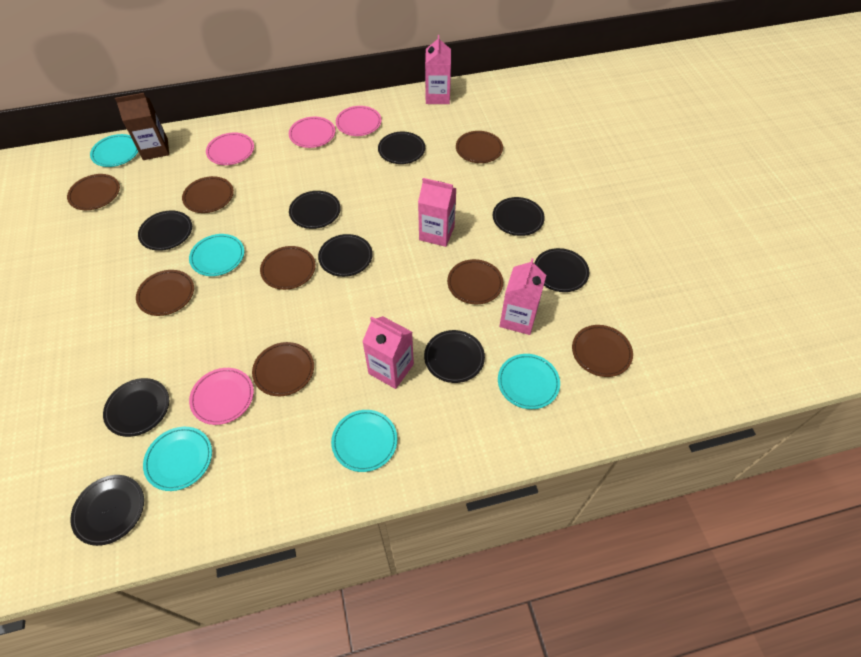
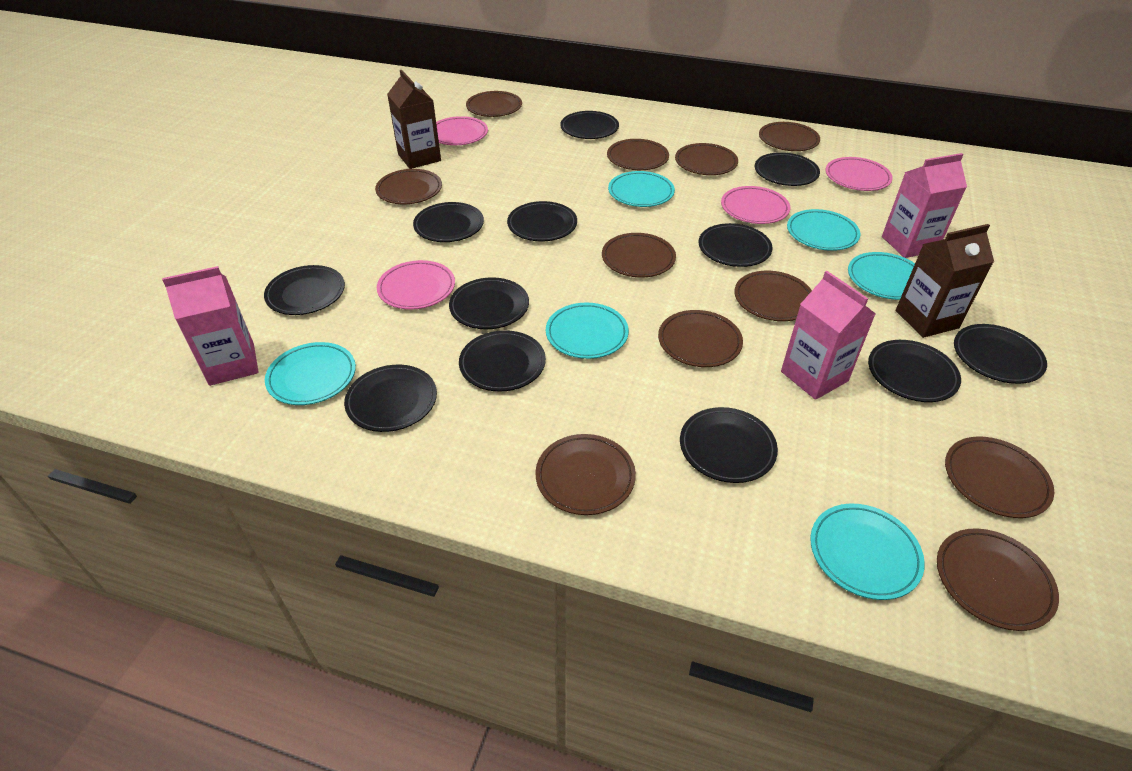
black plate: [70,475,144,546] [103,378,169,437] [138,210,192,251] [289,191,341,229] [318,234,373,277] [378,132,425,164] [424,330,485,383] [493,197,545,236] [534,248,589,292] = 9 -> [264,265,345,315] [344,365,437,432] [413,202,484,242] [449,277,529,329] [459,330,546,392] [507,201,577,241] [560,111,619,139] [680,407,778,483] [699,223,773,267] [755,152,820,186] [868,340,961,402] [954,324,1047,384] = 12
brown carton: [115,93,169,160] = 1 -> [387,70,441,169] [896,224,994,338] = 2
brown plate: [67,174,120,210] [136,270,194,316] [182,176,234,213] [252,342,314,396] [260,246,316,290] [447,259,503,304] [456,131,503,163] [572,325,633,377] = 8 -> [375,169,442,204] [466,91,522,117] [535,434,636,515] [602,233,676,277] [607,139,669,170] [658,310,743,367] [675,143,738,175] [734,271,812,321] [759,122,820,151] [937,528,1059,631] [945,436,1054,518] = 11
pink carton: [362,316,414,389] [418,178,457,247] [425,35,451,104] [499,258,546,335] = 4 -> [162,266,258,386] [781,271,876,400] [882,153,967,258] = 3
turquoise plate: [90,134,138,167] [143,427,212,491] [189,234,244,276] [331,410,397,472] [498,354,560,409] = 5 -> [265,342,356,405] [546,303,629,359] [608,171,675,207] [787,209,860,251] [810,504,925,600] [848,252,915,300] = 6

